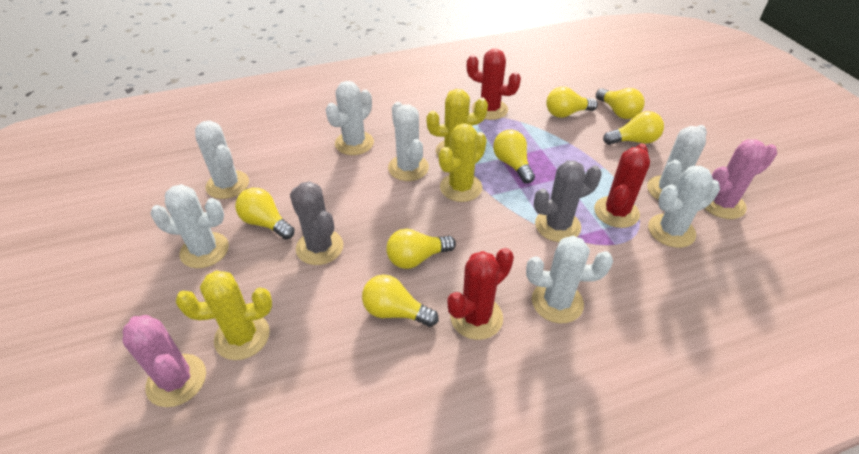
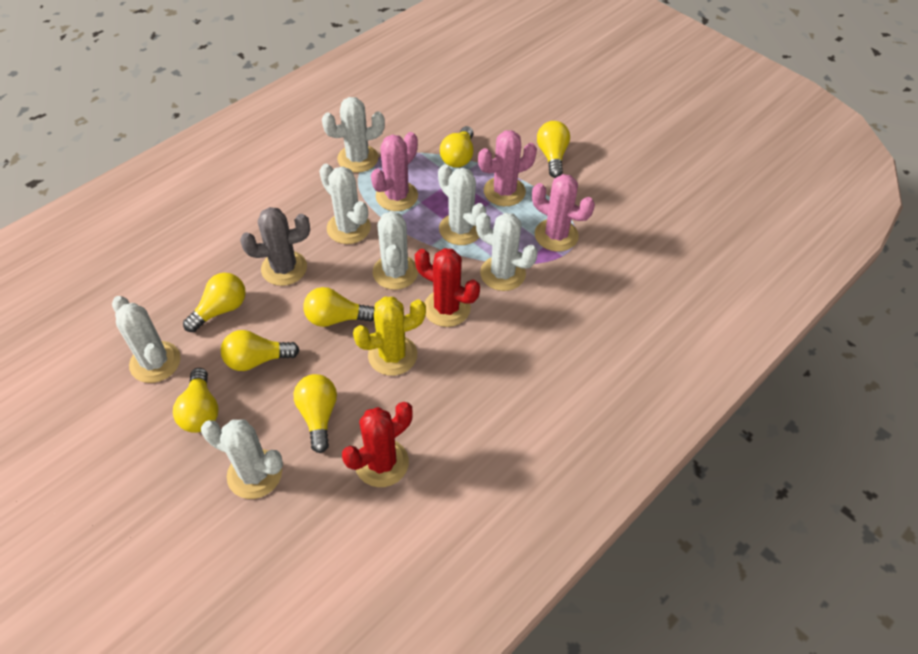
grey cactus: [290,181,343,265] [534,161,602,242] = 2 -> [240,207,310,286] = 1
pink cactus: [123,315,206,407] [705,139,777,219] = 2 -> [371,132,418,211] [478,130,537,206] [532,174,595,252] = 3
red cactus: [447,248,514,340] [467,49,521,120] [594,144,650,228] = 3 -> [342,402,413,487] [415,248,480,327] = 2
yellow cactus: [176,270,272,360] [426,89,488,158] [439,123,487,202] = 3 -> [353,297,426,376] = 1

